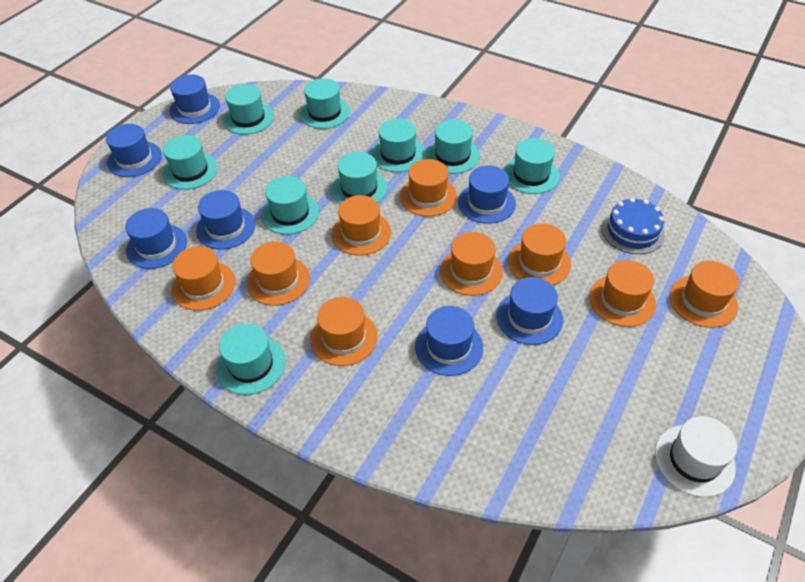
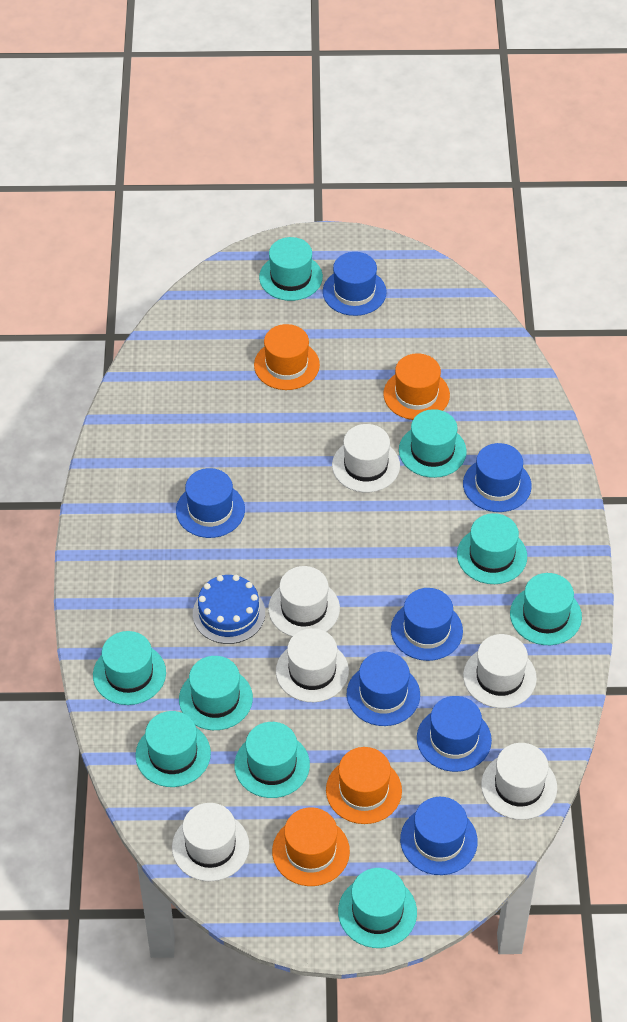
orange hat: [172,246,235,311] [247,241,310,306] [310,297,378,366] [332,195,391,256] [400,159,457,217] [440,232,503,296] [508,223,571,285] [589,260,656,327] [669,261,739,328] = 9 -> [254,324,320,390] [272,807,350,886] [326,747,402,824] [383,353,450,420] = 4
white hat: [655,416,737,497] = 1 -> [172,803,250,881] [268,566,340,637] [276,628,349,702] [332,424,400,492] [463,634,537,708] [481,743,557,820] = 6

